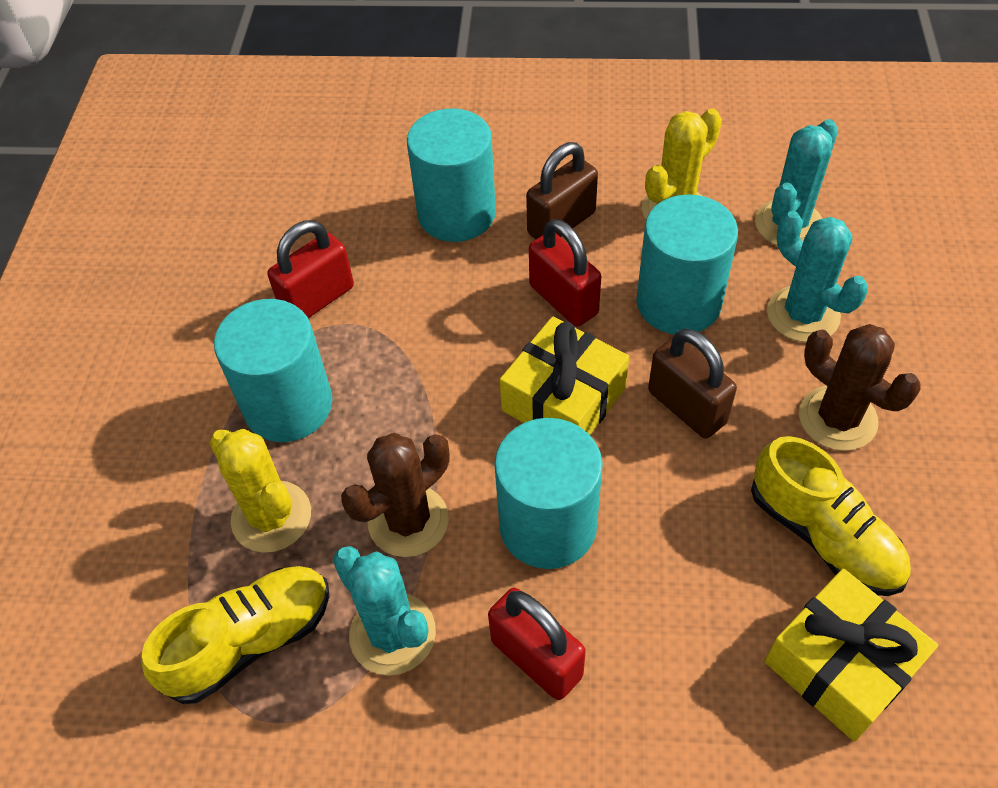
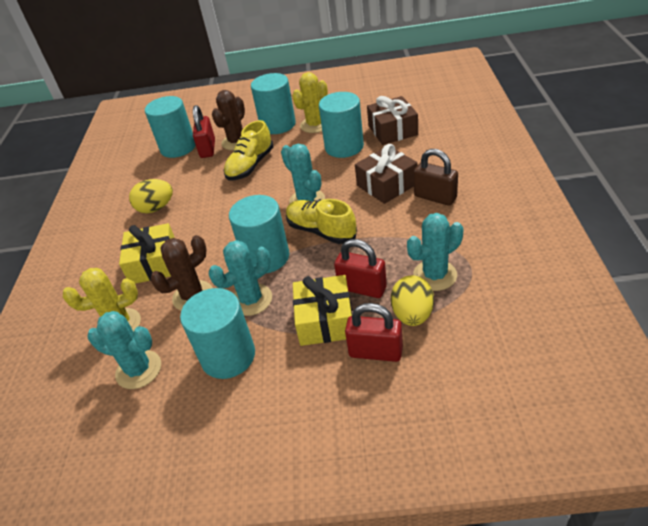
brown gift: none = 0 -> [355,144,418,204] [367,96,418,145] = 2
brown padlock: [526,142,598,239] [648,328,737,438] = 2 -> [414,149,458,206] = 1
turquoise cactus: [333,546,436,675] [755,119,838,245] [767,211,868,342] = 3 -> [88,311,161,389] [209,240,272,316] [281,144,325,204] [407,213,463,291] = 4
turquoise cylinder: [214,299,333,442] [407,108,496,242] [494,418,603,569] [636,194,738,334] = 4 -> [145,96,196,158] [180,288,255,379] [229,195,289,273] [251,73,296,134] [319,92,364,158] = 5
yellow egg: none = 0 -> [129,179,173,213] [391,275,434,326] = 2

